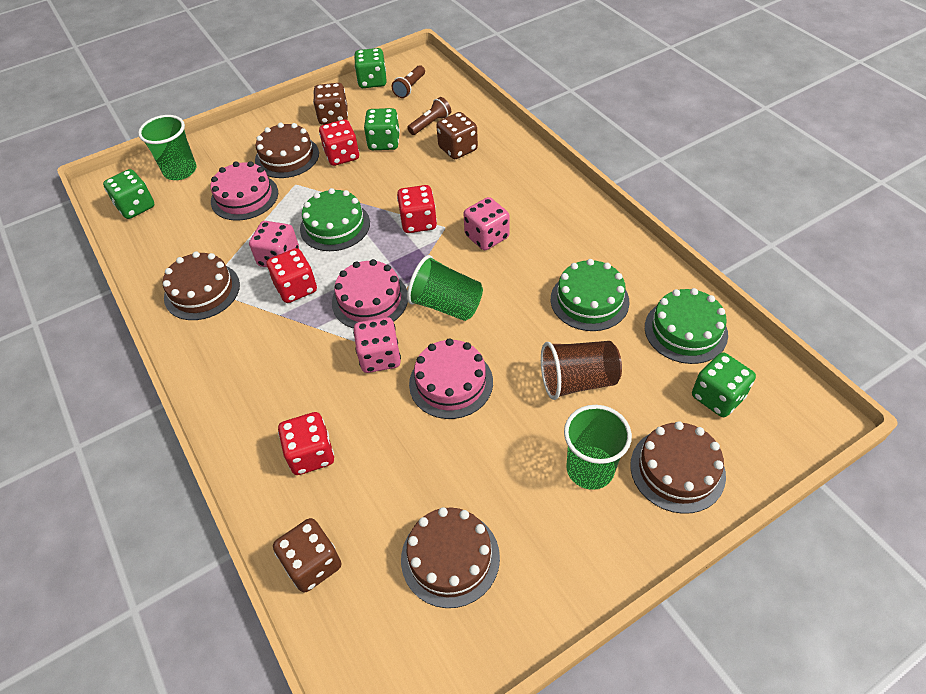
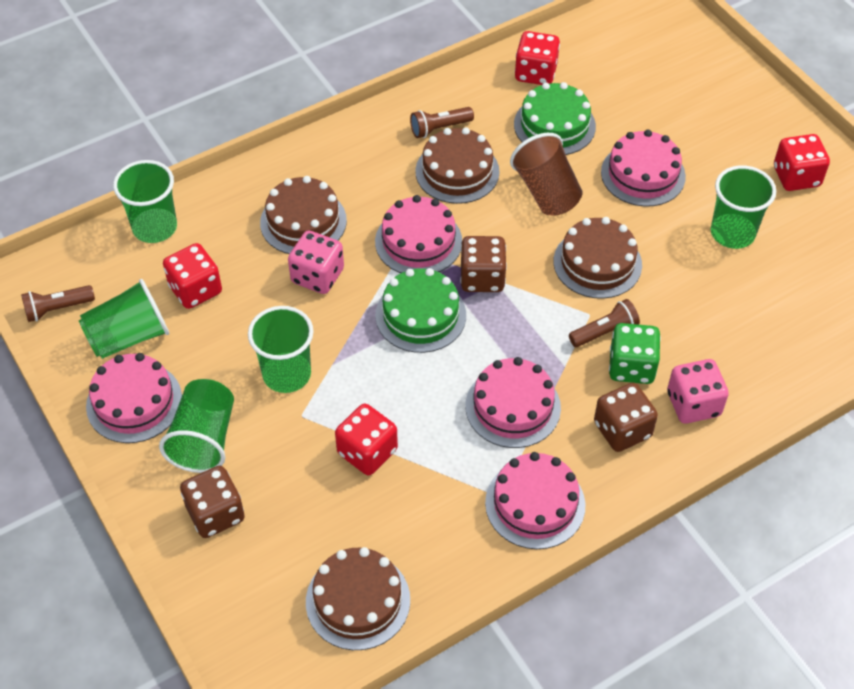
brown flashlight: [392,65,425,98] [407,97,451,135] = 2 -> [21,285,95,322] [410,107,474,138] [569,299,640,347] = 3
green cake: [300,188,370,251] [551,259,629,331] [645,288,728,364] = 3 -> [375,268,466,353] [514,82,596,155] = 2
green cup: [138,115,197,180] [407,255,483,321] [564,405,632,490] = 3 -> [79,279,169,359] [113,160,177,243] [159,379,234,473] [248,306,314,393] [711,165,776,249] = 5
green dice: [103,169,155,219] [354,48,386,88] [364,108,400,150] [692,352,756,417] = 4 -> [609,323,661,384] = 1
pink cake: [211,161,278,221] [332,259,408,329] [409,338,493,419] = 3 -> [86,353,182,443] [375,195,462,273] [465,357,561,448] [485,452,585,549] [601,130,686,207] = 5
pink dice: [249,221,299,267] [353,317,401,373] [463,197,510,250] = 3 -> [288,230,344,294] [667,359,729,424] = 2

